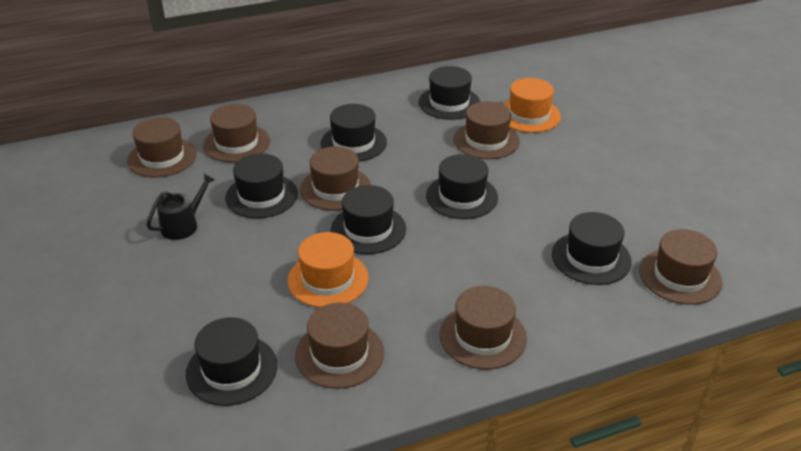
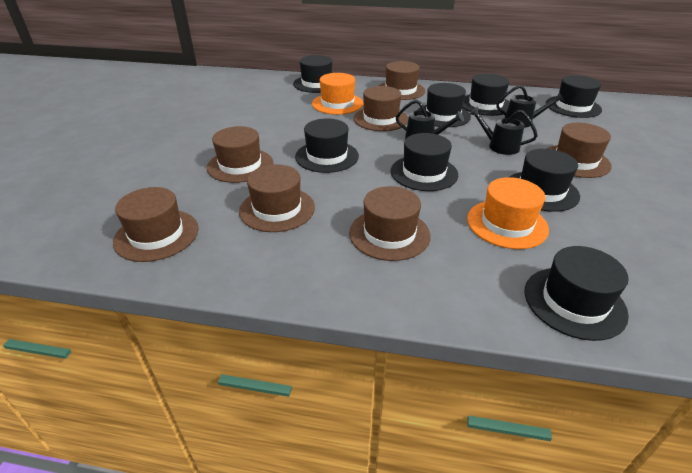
black hat: [186,317,277,406] [225,154,298,218] [321,104,387,162] [331,185,406,254] [419,66,480,120] [426,154,498,219] [552,212,632,285] = 7 -> [293,55,332,93] [295,118,359,173] [391,133,458,191] [418,83,471,127] [462,74,510,116] [510,149,580,212] [524,246,629,341] [546,75,602,118] = 8
black watering can: [147,173,215,240] = 1 -> [396,100,464,139] [469,107,538,155] [496,85,564,128] = 3

